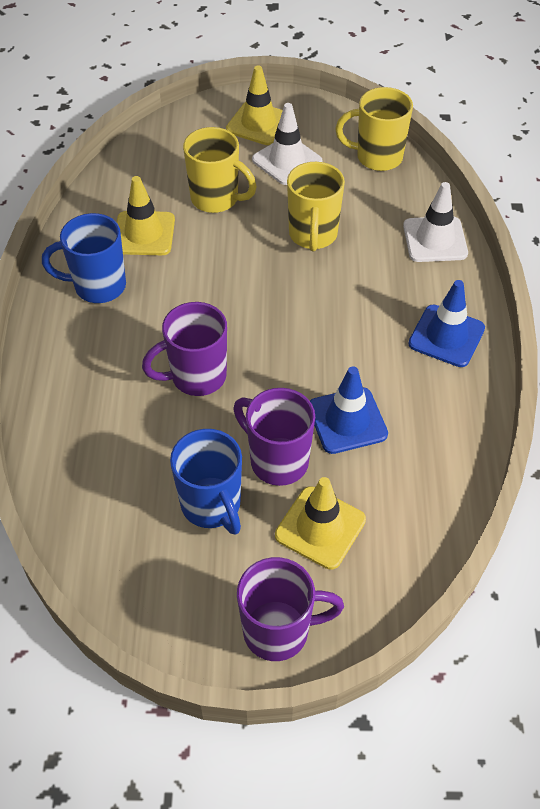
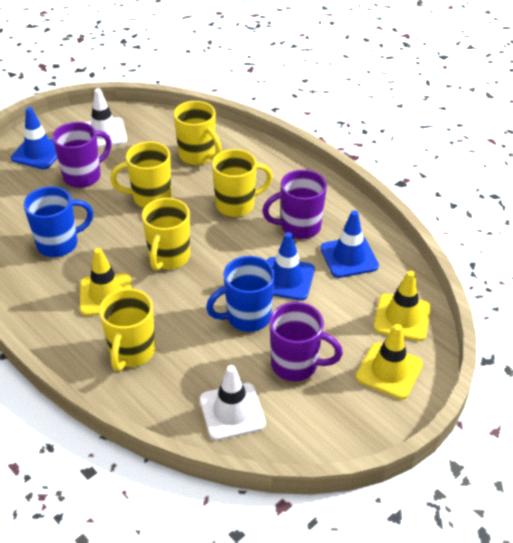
blue traffic cone: [310,366,388,454] [408,280,485,367] = 2 -> [11,107,57,169] [267,232,315,300] [321,211,379,278] = 3
yellow mug: [183,127,257,213] [287,162,345,251] [335,87,413,171] = 3 -> [99,288,155,371] [110,141,172,208] [142,198,190,271] [174,101,222,165] [212,149,273,217] = 5

